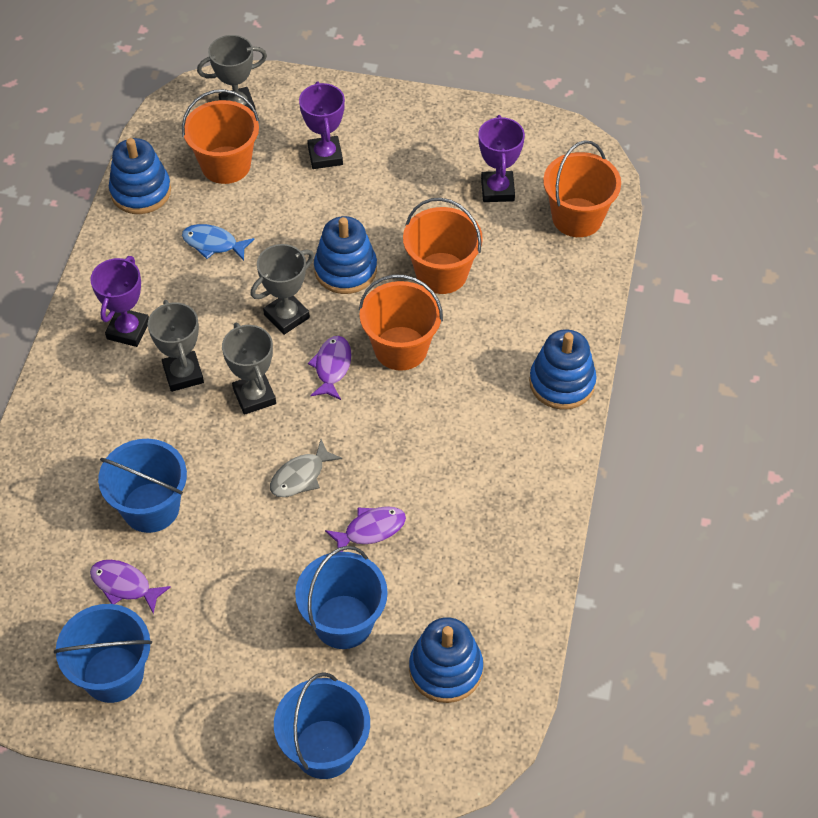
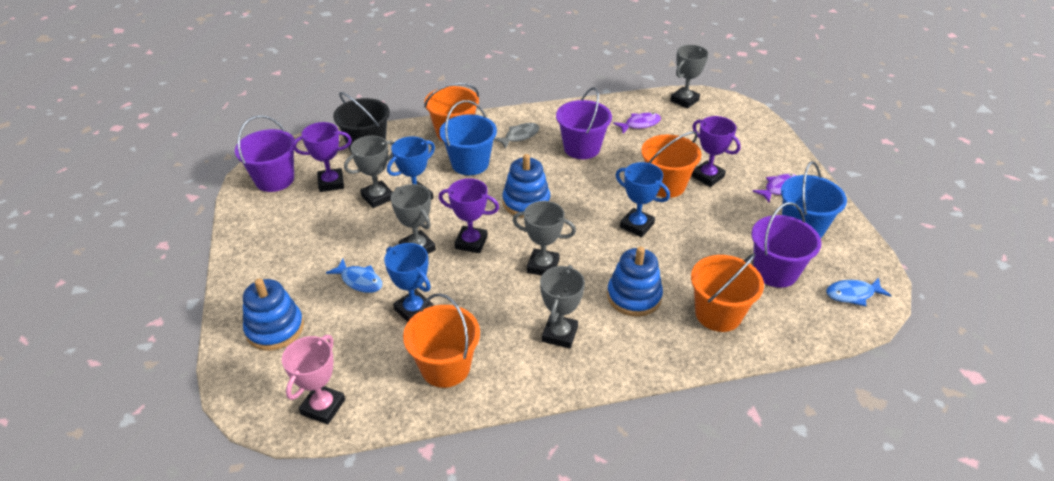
black bucket: none = 0 -> [333,92,390,152] = 1
blue bucket: [54,604,152,703] [98,439,187,533] [274,672,370,779] [295,546,388,649] = 4 -> [439,100,497,175] [781,161,847,238] = 2
blue fish: [182,224,254,261] = 1 -> [326,259,382,293] [826,278,892,306] = 2
blue stacking toy: [109,138,171,214] [314,216,377,294] [409,617,483,703] [529,329,596,410] = 4 -> [243,278,304,351] [502,154,550,218] [607,246,663,317] = 3
blue trophy: none = 0 -> [384,243,433,322] [387,136,435,200] [616,162,670,237] = 3
grey trophy: [148,300,204,392] [197,35,267,113] [222,323,276,415] [251,244,314,335] = 4 -> [344,136,394,208] [391,184,436,254] [512,201,576,276] [540,265,585,348] [670,45,708,109] = 5
pink trophy: none = 0 -> [282,335,345,424] = 1
purple bucket: none = 0 -> [235,115,295,192] [556,87,612,159] [751,202,821,288] = 3
purple fish: [90,560,171,614] [308,336,352,400] [325,506,406,552] = 3 -> [613,112,661,133] [752,174,797,202] = 2

